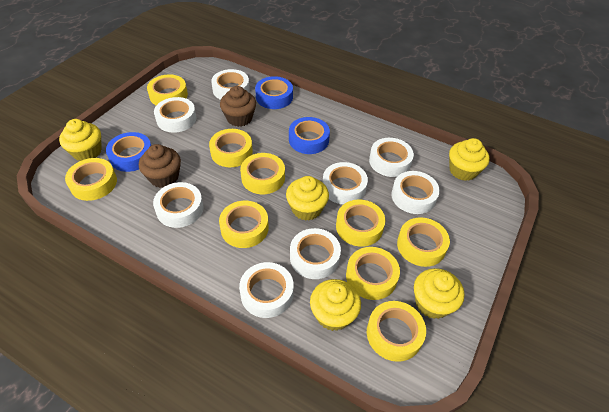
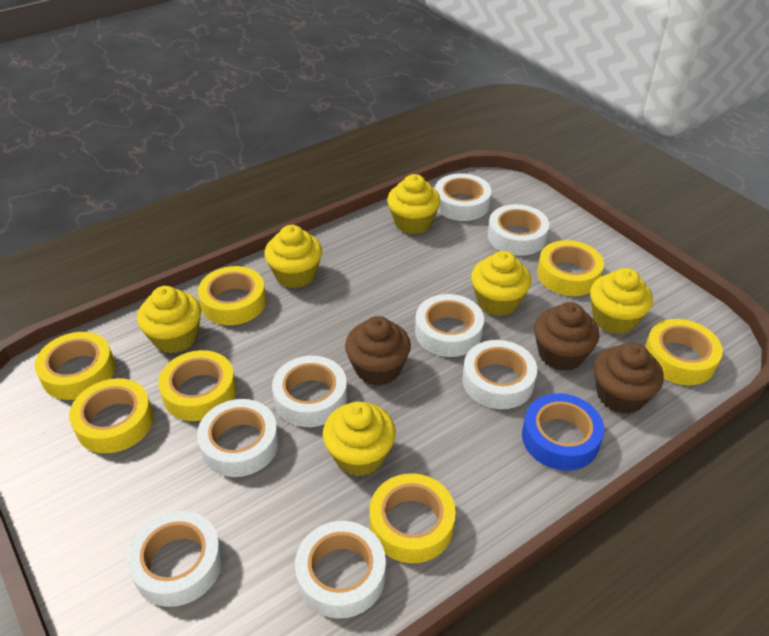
blue tape: [106,132,151,172] [255,76,293,109] [289,117,330,154] = 3 -> [522,393,604,471] = 1
brown cupcake: [139,144,181,188] [220,86,256,127] = 2 -> [345,316,411,386] [534,302,599,371] [594,343,664,414] = 3
yellow cupcake: [59,119,101,161] [286,176,329,221] [310,279,361,331] [414,268,464,319] [449,138,490,181] = 5 -> [137,286,201,353] [264,225,322,288] [323,402,396,476] [387,174,441,234] [471,251,531,316] [590,268,653,334] = 6
yellow tape: [65,158,117,201] [147,74,188,105] [209,129,253,167] [219,201,269,248] [240,153,285,194] [336,200,385,247] [346,247,400,300] [367,301,426,362] [397,217,450,267] = 9 -> [35,332,115,400] [69,378,154,453] [158,350,236,421] [198,266,266,325] [370,474,456,563] [537,240,604,296] [645,319,723,385] = 7

